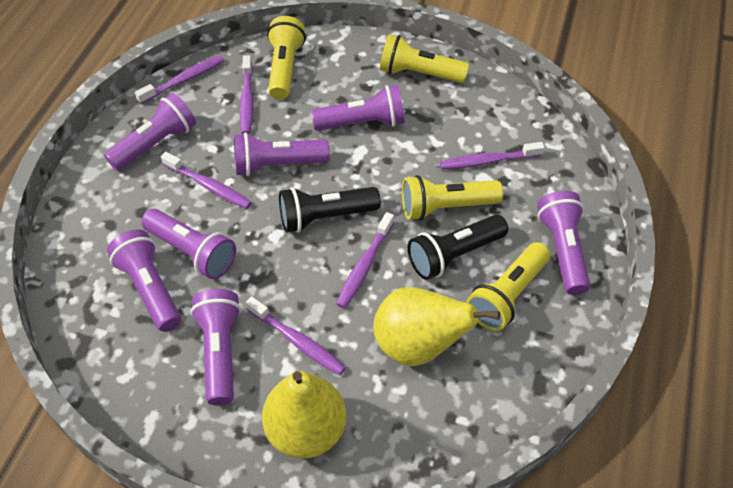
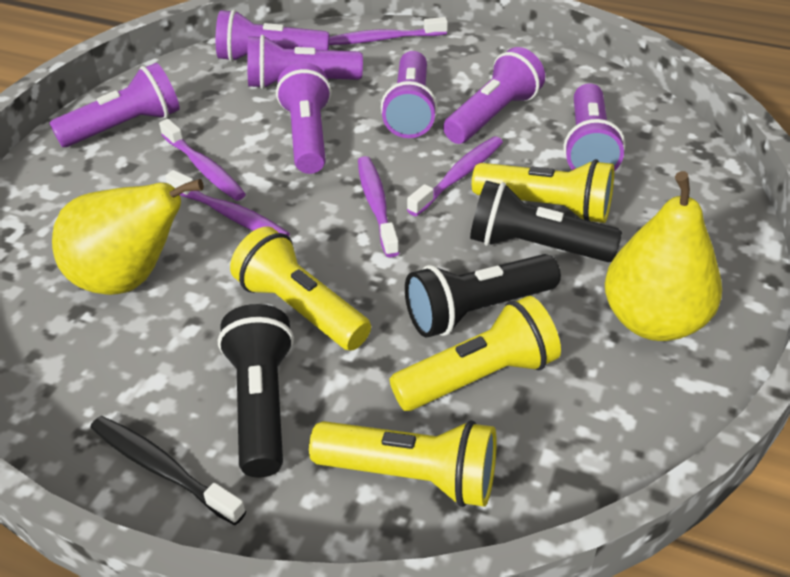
black flashlight: [279,187,381,233] [408,214,508,280] = 2 -> [218,304,294,477] [405,254,561,337] [470,180,622,262] = 3
black toothbrush: none = 0 -> [90,416,246,525] = 1
purple toothbrush: [135,55,224,104] [161,152,252,209] [240,55,253,134] [245,297,346,375] [336,212,394,308] [439,142,545,170] = 6 -> [159,119,246,201] [165,170,290,236] [329,17,448,45] [358,156,399,257] [407,136,503,216] = 5

